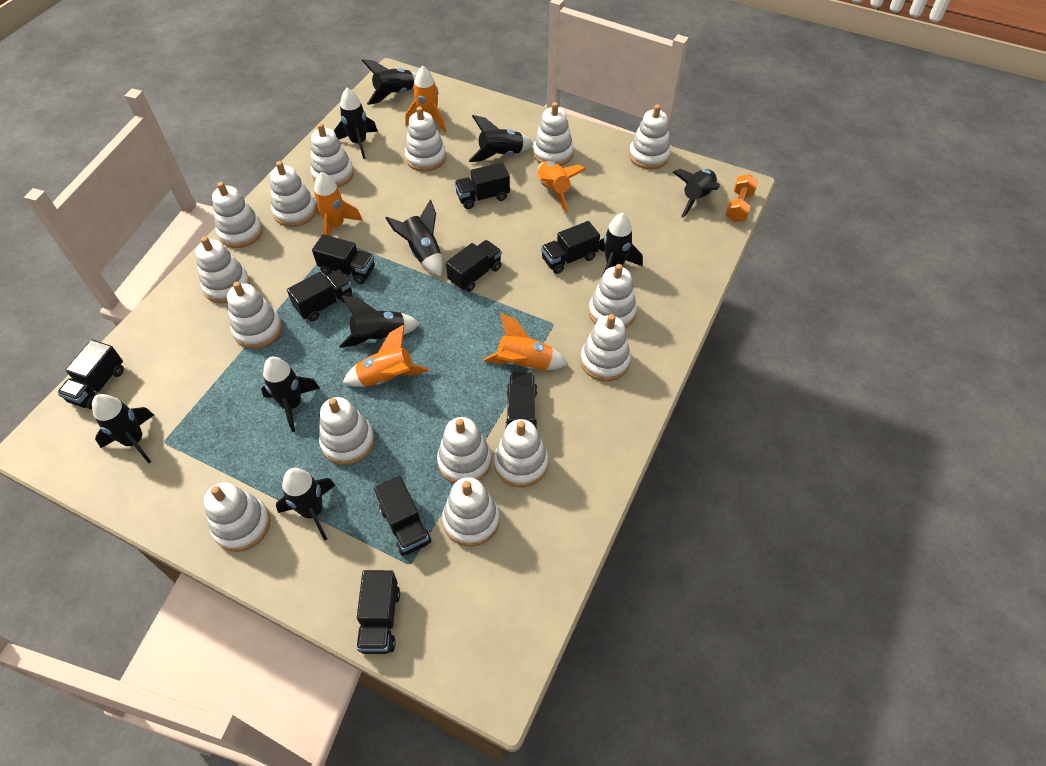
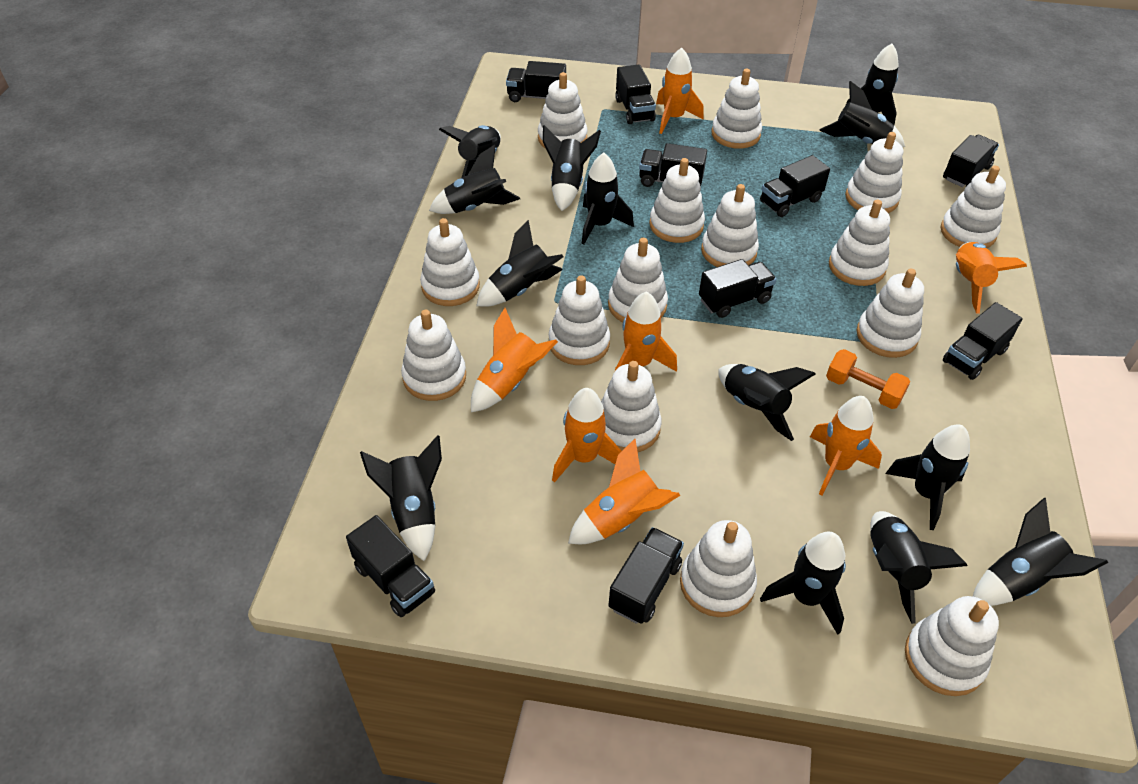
black rocket: [92,394,154,463] [261,356,320,432] [276,468,335,541] [334,88,378,159] [339,296,420,348] [362,59,416,105] [386,200,443,277] [469,115,533,162] [599,212,643,272] [673,169,720,218] = 10 -> [360,435,442,561] [429,145,520,214] [439,125,501,178] [476,220,564,307] [543,125,601,211] [582,153,634,244] [718,364,816,441] [760,532,846,635] [819,81,905,147] [845,43,899,125] [870,511,968,624] [886,425,970,530] [973,498,1108,606] = 13
orange rocket: [314,172,363,236] [343,325,429,387] [405,65,446,133] [483,313,568,370] [538,161,586,212] = 5 -> [471,308,558,412] [552,388,621,483] [568,439,681,544] [615,291,677,372] [656,47,704,134] [810,396,882,496] [956,242,1027,314] = 7

